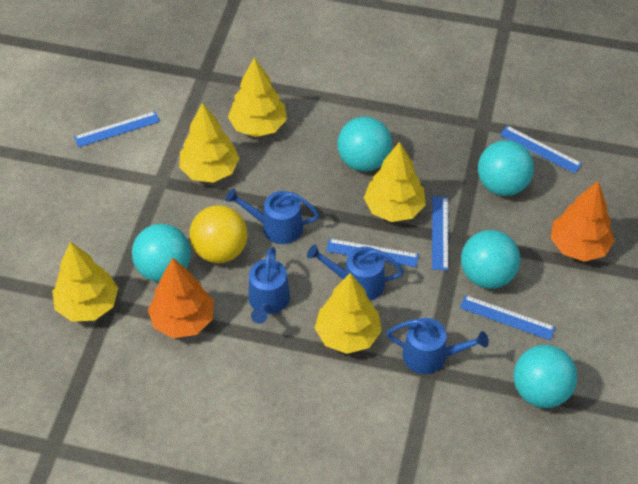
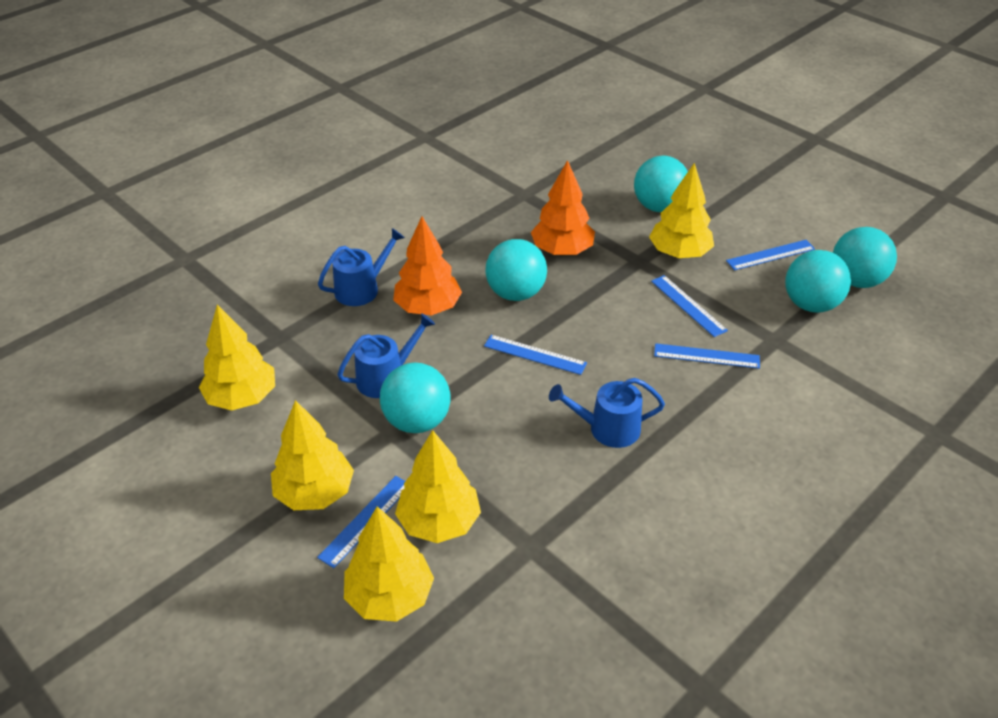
blue watering can: [226,188,319,244] [248,247,290,324] [307,244,404,301] [387,318,489,374] = 4 -> [318,228,405,306] [337,313,435,398] [549,378,665,448] = 3
yellow ball: [189,205,248,263] = 1 -> none = 0

